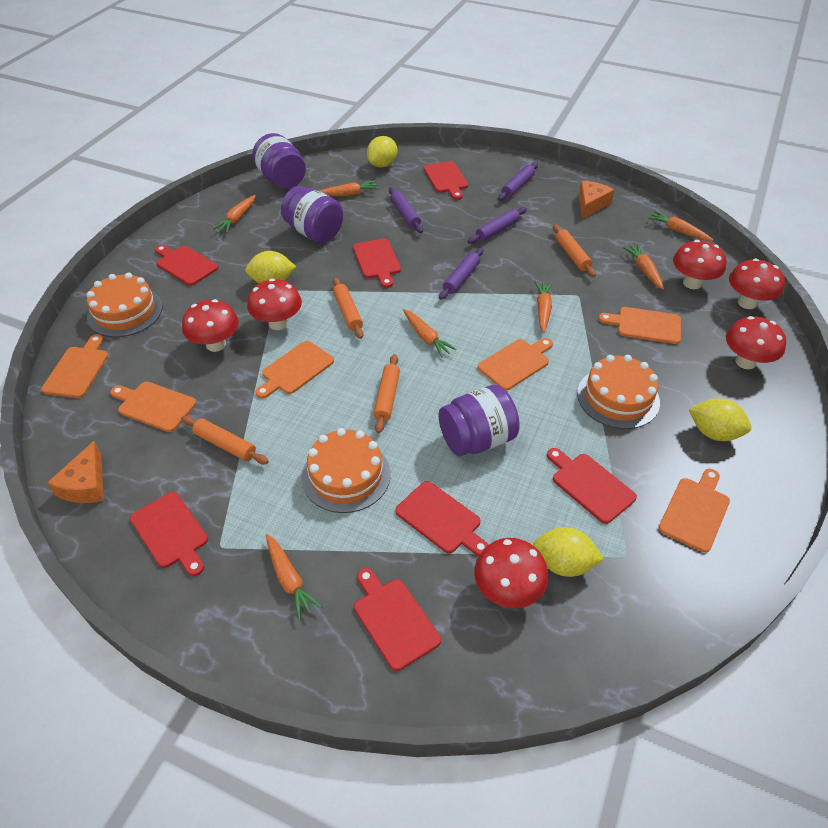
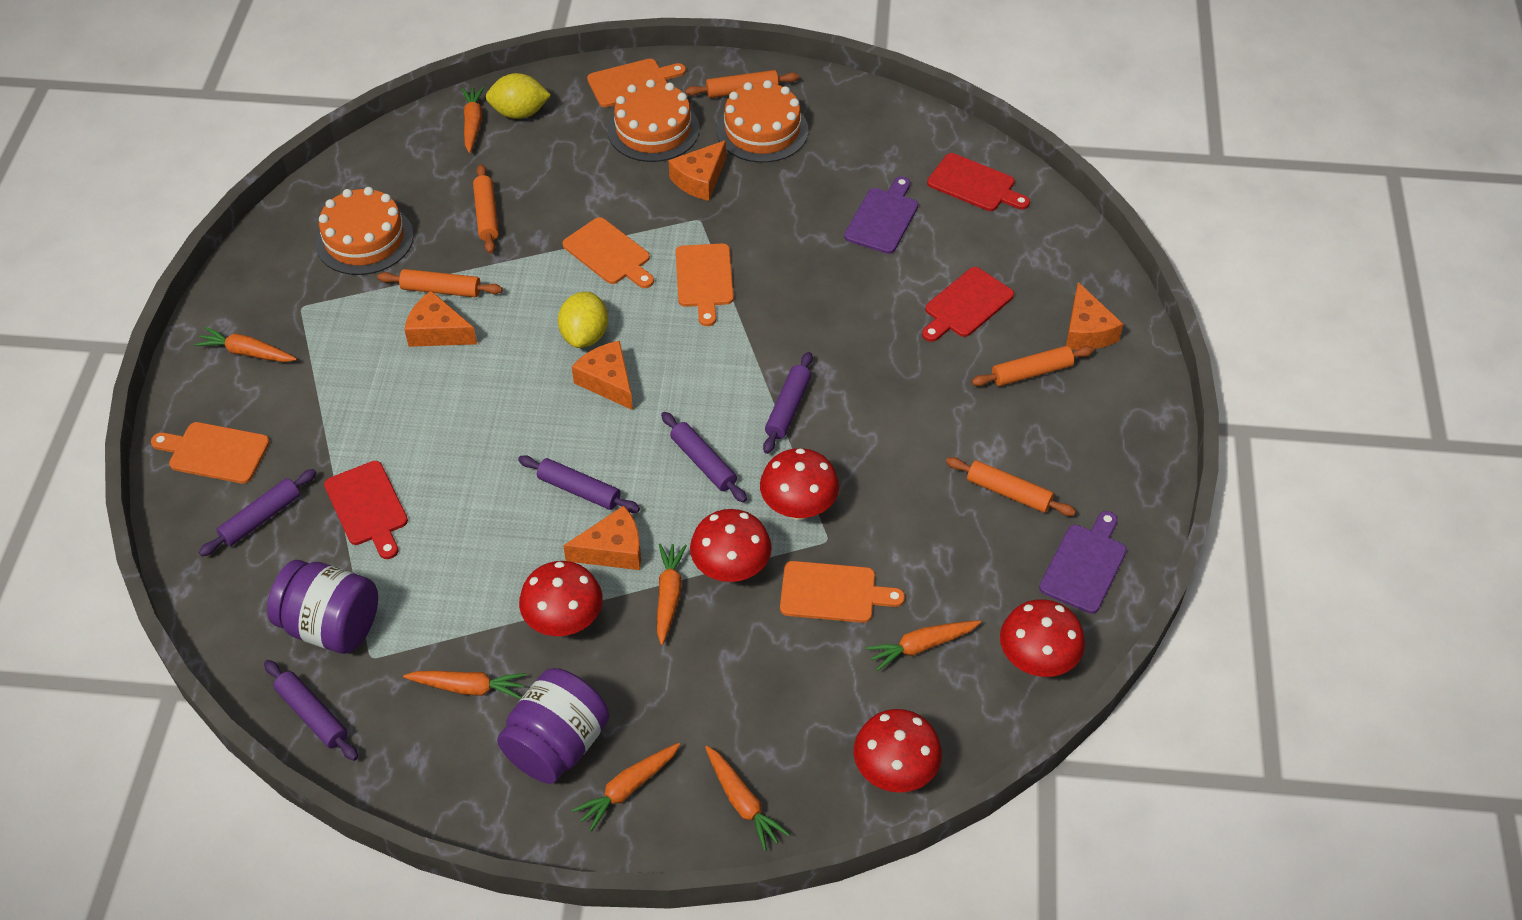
orange cheese: [47,441,104,503] [579,181,614,219] = 2 -> [404,291,477,347] [563,506,641,570] [572,341,633,410] [668,140,726,201] [1066,282,1123,350] = 5
orange cutting board: [41,334,109,398] [110,382,197,432] [255,341,334,399] [478,338,553,390] [598,307,681,344] [658,469,730,553] = 6 -> [151,422,270,484] [562,217,654,288] [587,59,686,107] [676,243,734,326] [780,561,905,623] = 5
orange rolling pin: [181,416,269,464] [333,277,363,339] [374,354,400,433] [553,224,596,277] = 4 -> [378,269,503,297] [473,164,499,254] [685,70,799,98] [946,457,1076,516] [972,346,1094,386] = 5
purple cutting board: none = 0 -> [844,176,918,254] [1039,511,1127,614] = 2
purple jar: [252,133,306,189] [281,186,343,243] [439,385,520,456] = 3 -> [267,560,378,654] [497,668,609,784] = 2
purple rolling pin: [389,187,423,233] [439,248,483,300] [468,207,527,244] [498,162,538,201] = 4 -> [199,469,317,556] [264,660,358,761] [518,455,640,513] [661,412,747,502] [763,352,812,454] = 5
red cutting board: [130,492,208,576] [155,245,218,286] [353,238,401,288] [354,568,441,671] [395,481,489,556] [423,161,468,200] [547,448,637,524] = 7 -> [324,461,408,559] [922,267,1014,342] [927,153,1030,211] = 3
red mushroom: [182,299,239,352] [247,279,302,330] [474,538,549,608] [673,240,726,289] [726,316,786,369] [729,259,785,309] = 6 -> [519,561,602,636] [690,509,772,582] [760,448,839,520] [854,709,942,792] [1000,599,1085,677] = 5
yellow lemon: [245,251,296,283] [367,136,397,168] [533,527,604,577] [689,398,751,441] = 4 -> [486,73,551,119] [558,292,608,348] = 2

